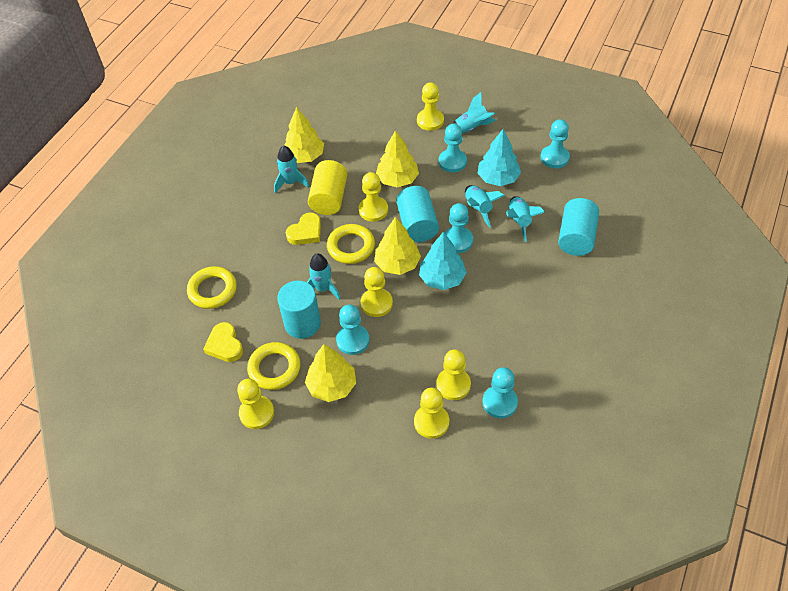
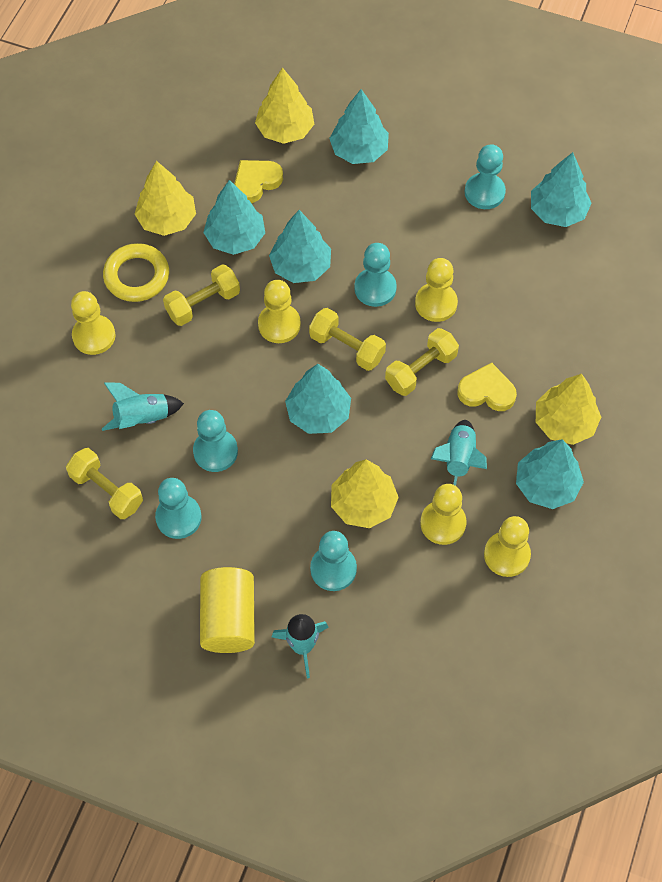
turquoise cylinder: [277,281,321,339] [396,186,439,242] [558,198,599,256] = 3 -> none = 0
turquoise rocket: [274,145,309,193] [307,253,340,300] [452,92,496,134] [465,185,505,228] [506,196,545,242] = 5 -> [102,382,184,431] [272,614,329,678] [431,420,487,486] = 3
turquoise tree: [419,232,467,290] [478,129,521,186] = 2 -> [203,180,265,255] [269,210,331,283] [285,364,351,434] [329,89,389,164] [516,439,584,509] [531,152,592,227] = 6
yellow dumbbell: none = 0 -> [66,448,143,519] [163,265,240,326] [309,308,386,371] [385,328,459,396] = 4
yellow pawn: [237,379,274,429] [359,172,388,222] [361,267,393,317] [414,388,449,439] [417,82,444,131] [436,349,471,400] = 6 -> [71,291,115,355] [258,280,301,343] [415,258,458,322] [420,484,466,545] [484,516,531,577] = 5
yellow ring: [187,266,237,309] [247,342,301,390] [327,224,375,264] = 3 -> [103,243,169,302] = 1

